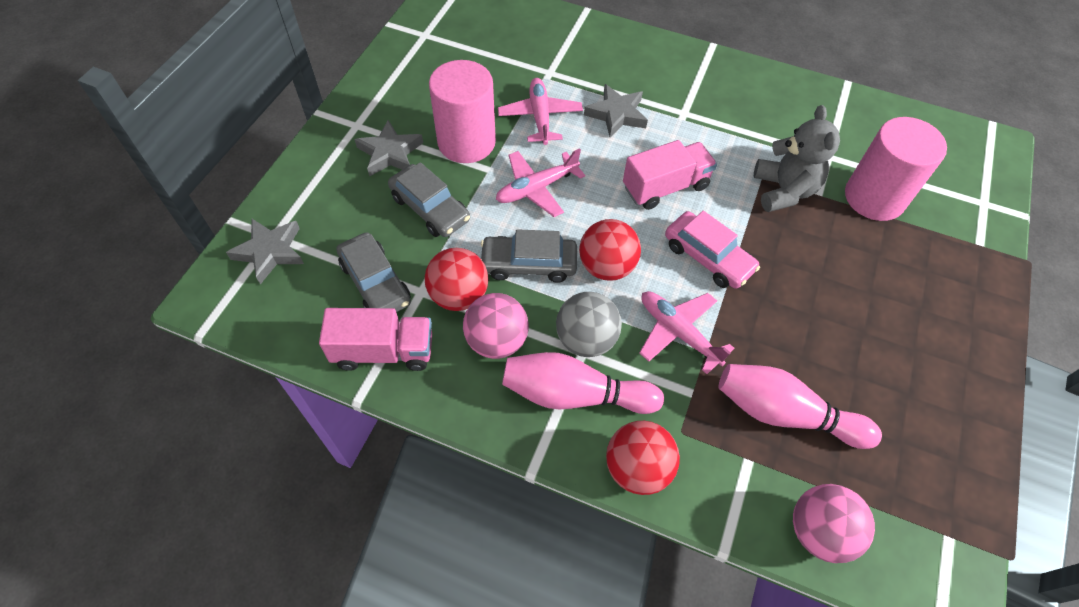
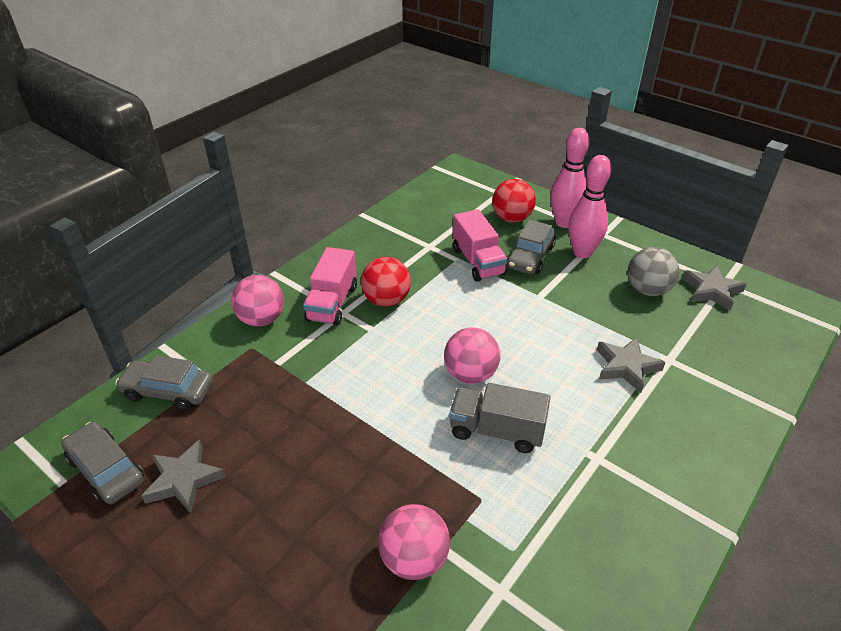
grey teddy bear: [754,105,840,212] = 1 -> none = 0
grey truck: none = 0 -> [449,383,551,453] = 1
pink ball: [463,293,529,359] [793,484,875,563] = 2 -> [231,275,284,326] [378,504,450,580] [444,327,500,384] = 3
pink car: [665,211,760,289] = 1 -> none = 0
pink cylinder: [429,60,496,163] [845,117,947,221] = 2 -> none = 0
pink plane: [496,148,585,217] [498,78,583,145] [639,291,734,374] = 3 -> none = 0
red ball: [425,248,489,311] [579,219,641,281] [606,421,680,495] = 3 -> [361,257,411,307] [492,179,536,223] = 2

